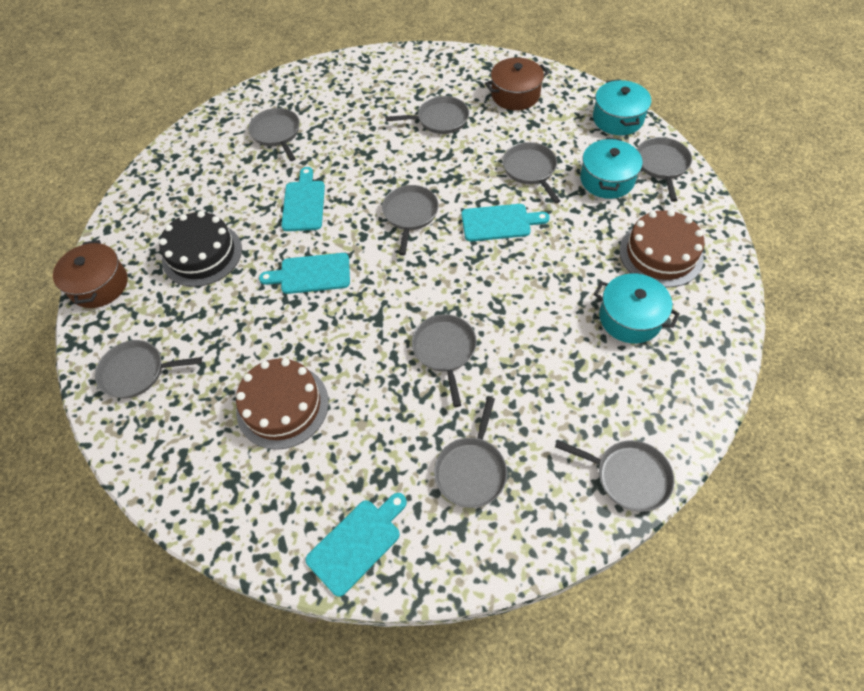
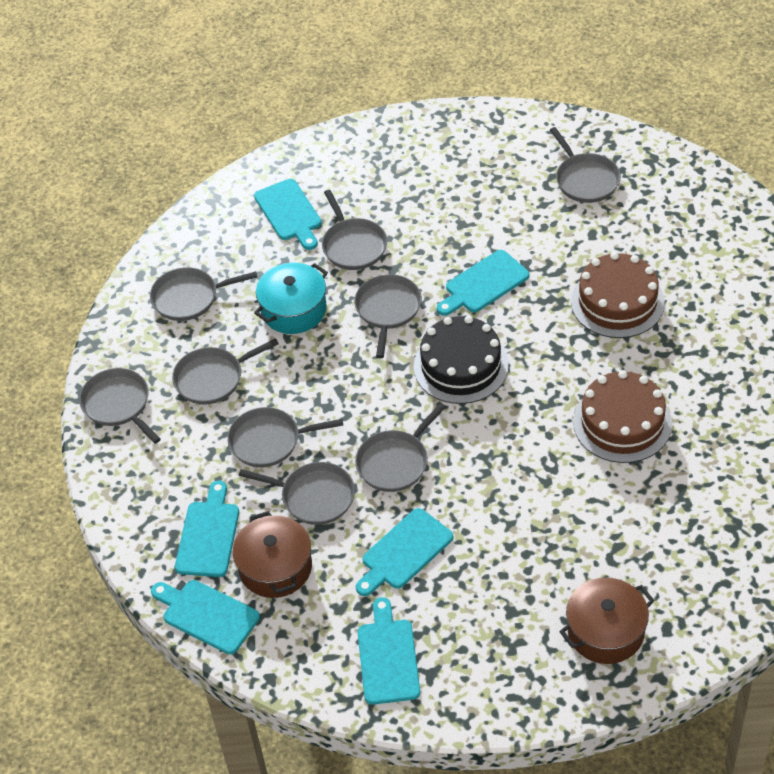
turquoise cutting board: [259,253,350,294] [281,167,325,231] [305,493,407,597] [462,204,549,242] = 4 -> [151,580,260,654] [175,481,239,577] [254,179,322,250] [356,508,453,596] [357,597,420,705] [437,250,529,316] = 6
turquoise pot: [580,137,643,199] [593,79,651,135] [594,274,680,343] = 3 -> [254,263,328,334] = 1

